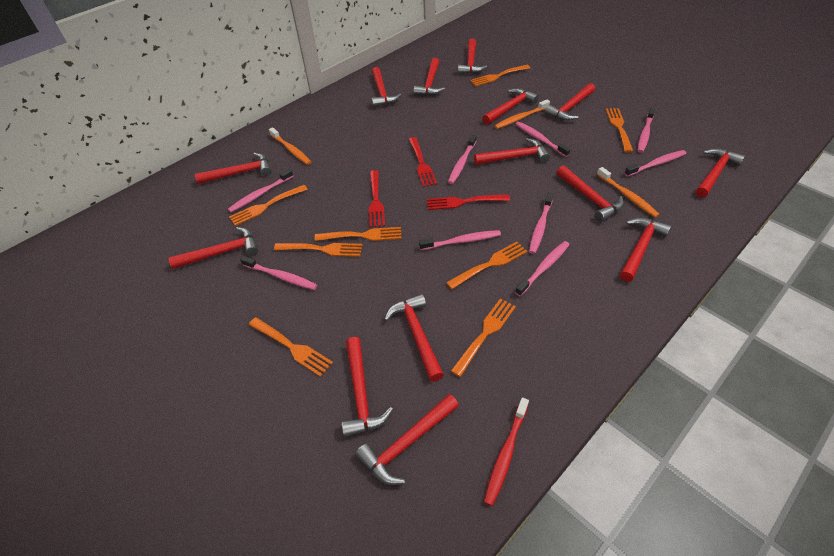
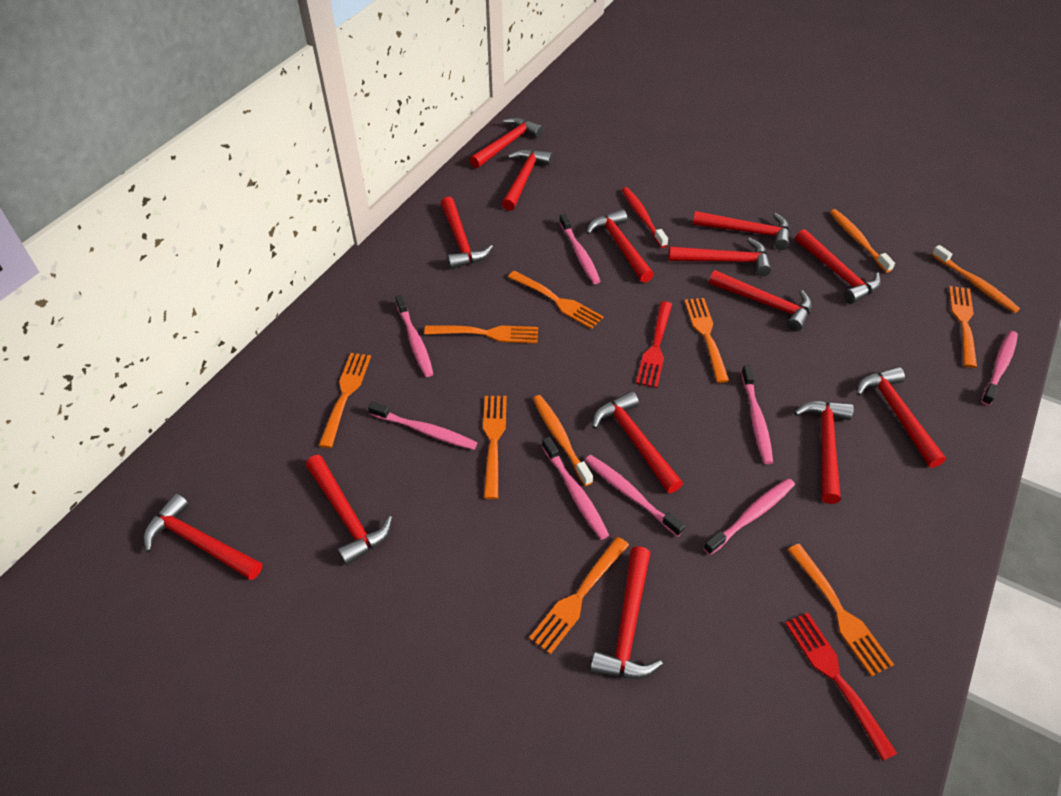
pink toothbrush: [228,169,293,212] [240,256,317,290] [419,230,501,250] [448,135,476,184] [515,122,570,157] [515,241,569,296] [529,192,554,254] [624,150,687,177] [638,107,655,153] = 9 -> [368,402,477,450] [395,295,433,377] [542,437,609,540] [559,214,601,284] [585,455,685,537] [704,478,795,555] [741,365,773,464] [981,331,1018,406] = 8
red fork: [369,170,385,227] [409,137,437,187] [427,194,510,210] = 3 -> [636,301,672,388] [785,612,898,761] = 2

